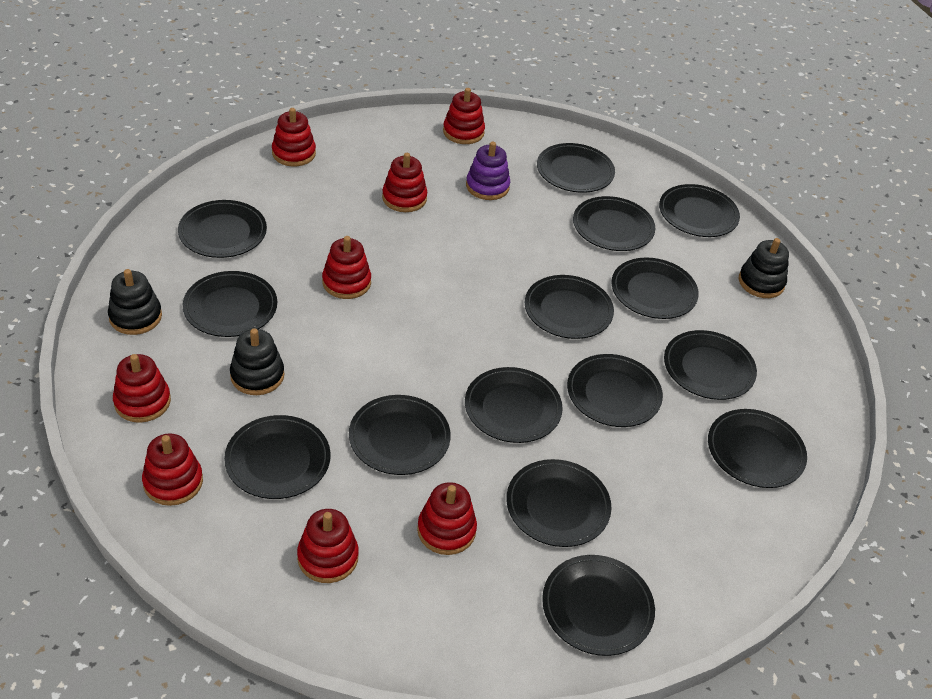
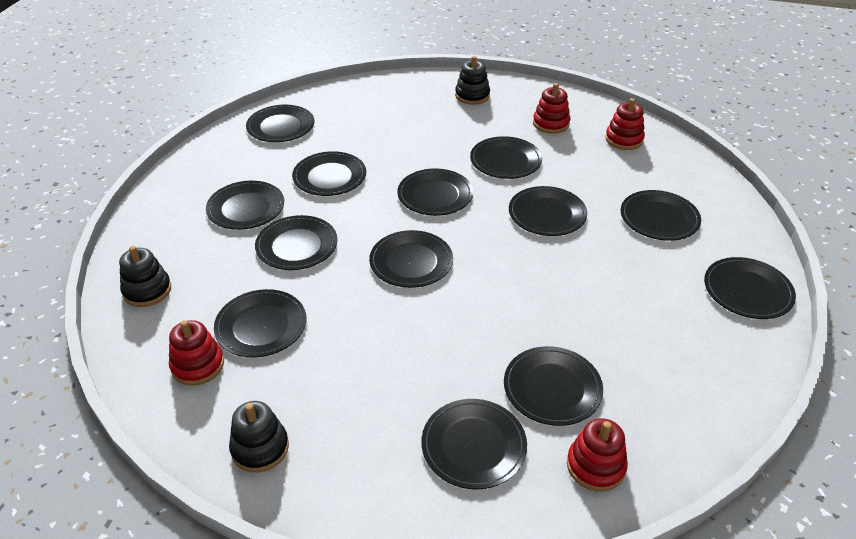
black plate: [178,200,267,258] [183,271,277,337] [224,415,331,499] [349,395,451,475] [465,367,563,443] [506,459,612,547] [525,275,614,339] [537,143,615,193] [542,555,655,656] [567,354,663,427] [573,196,655,251] [611,258,699,319] [659,184,740,237] [664,330,757,400] [708,409,807,488] = 15 -> [206,181,284,230] [214,289,306,358] [246,105,315,142] [255,215,337,270] [292,151,366,196] [369,230,453,288] [398,168,473,216] [421,399,527,489] [470,136,542,179] [504,346,603,426] [509,186,587,236] [621,190,701,241] [704,257,796,319] = 13
purple stacking toy: [466,141,510,200] = 1 -> none = 0
red stacking toy: [113,354,171,423] [142,433,203,506] [272,108,316,166] [297,509,359,583] [322,236,371,299] [382,153,427,212] [417,482,477,555] [443,88,485,144] = 8 -> [169,320,224,386] [533,83,570,134] [567,418,628,492] [605,98,645,150] = 4

